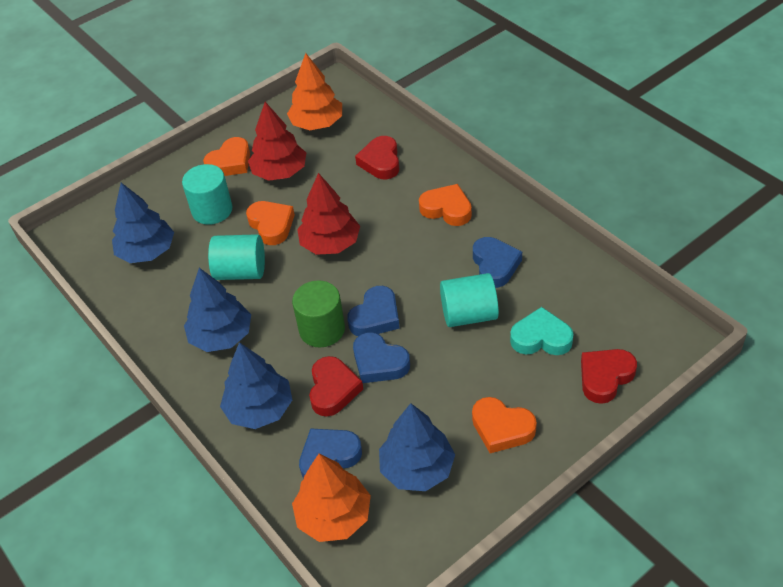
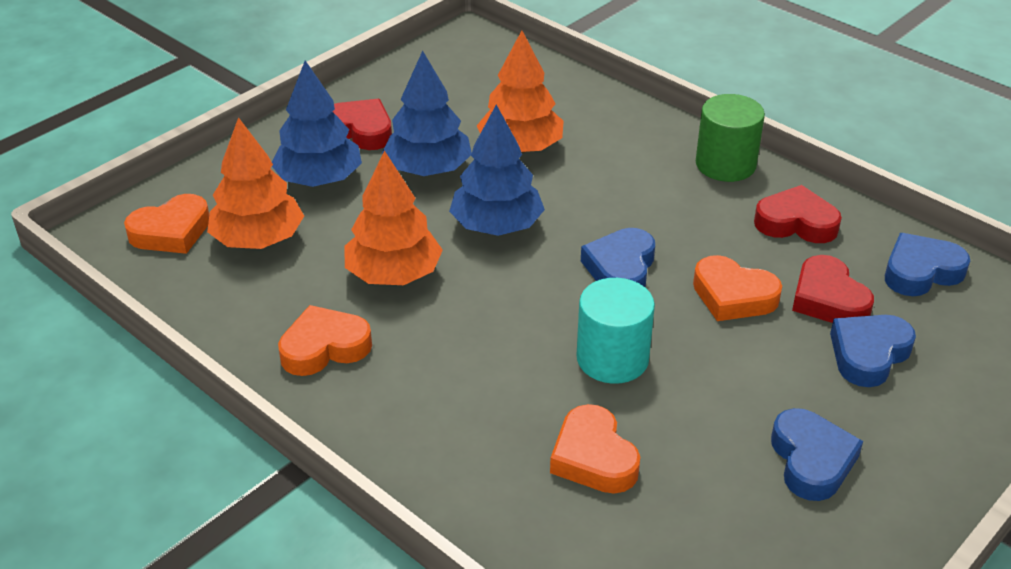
blue tree: [112,183,174,263] [184,268,251,352] [220,342,292,429] [379,403,455,491] = 4 -> [272,61,362,187] [382,51,472,176] [449,105,545,236] = 3
orange tree: [287,53,342,130] [292,454,371,542] = 2 -> [207,117,304,249] [344,151,443,285] [477,31,564,153] = 3
red tree: [248,102,306,181] [297,173,360,255] = 2 -> none = 0
turquoise cylinder: [182,164,233,225] [208,234,265,280] [440,273,499,327] = 3 -> [577,278,655,384] = 1
turquoise heart: [510,307,574,355] = 1 -> none = 0

